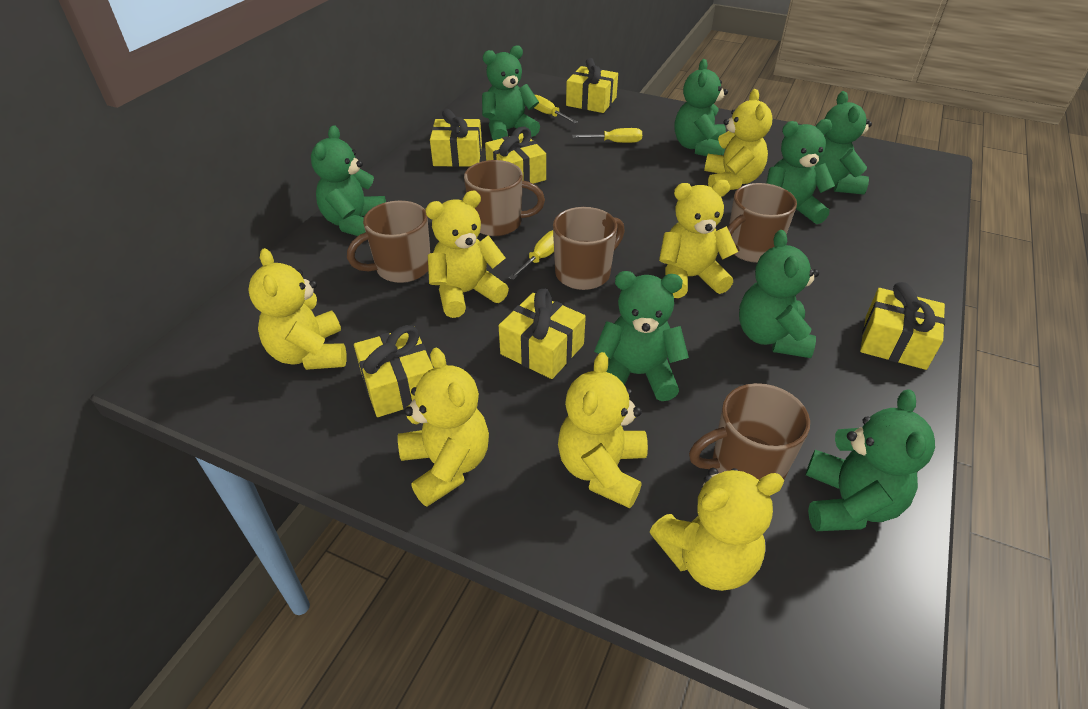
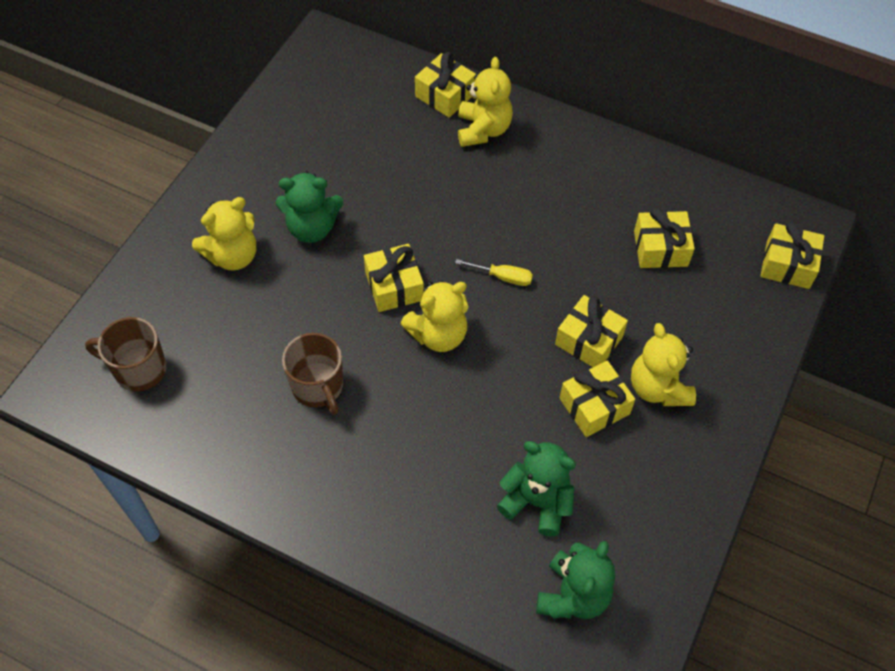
brown mug: [347,201,430,283] [464,160,545,236] [553,207,625,290] [689,383,810,480] [727,183,797,263] = 5 -> [85,317,166,392] [282,333,343,415] = 2
green teddy bear: [311,125,386,236] [482,45,540,140] [594,271,689,401] [675,59,728,156] [739,230,819,358] [766,119,835,224] [806,389,935,531] [815,91,872,195] = 8 -> [276,172,343,243] [497,441,576,537] [536,541,615,619] = 3
yellow screwdriver: [509,230,554,280] [534,95,578,124] [572,128,642,143] = 3 -> [455,259,533,286] = 1
yellow teddy bear: [248,248,347,370] [398,348,489,507] [425,191,509,318] [558,352,648,508] [650,468,784,591] [659,180,738,298] [704,89,772,190] = 7 -> [192,197,256,271] [400,281,468,352] [458,57,513,147] [631,323,696,406] = 4

